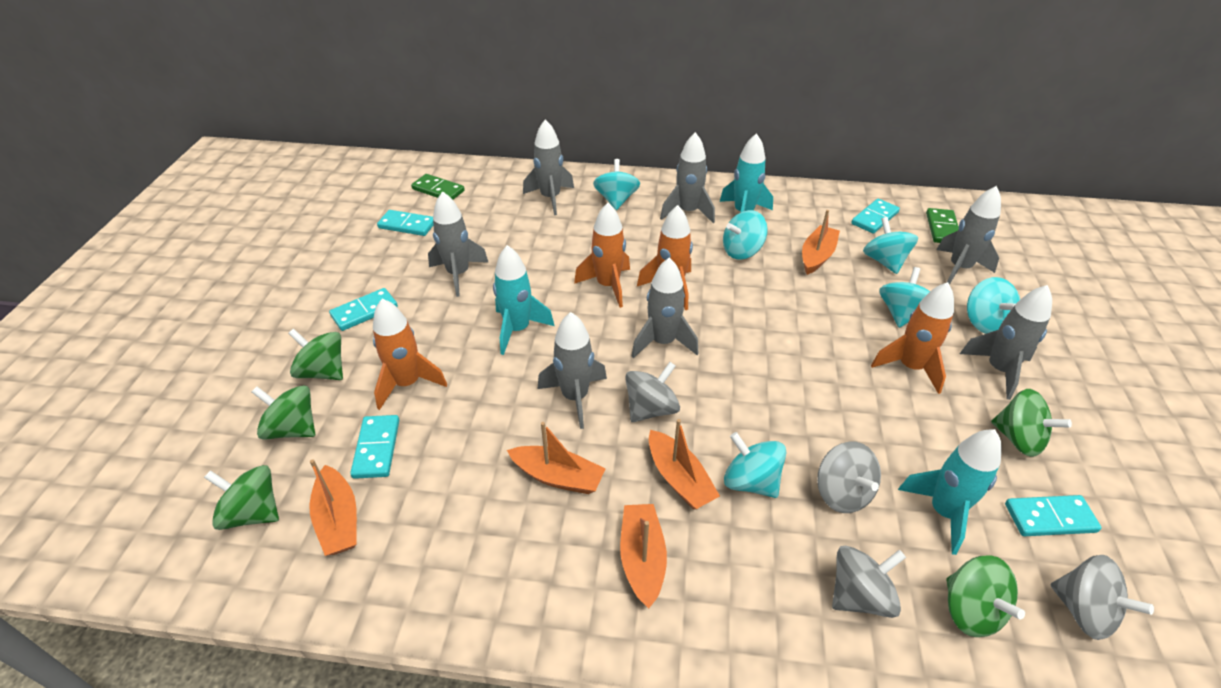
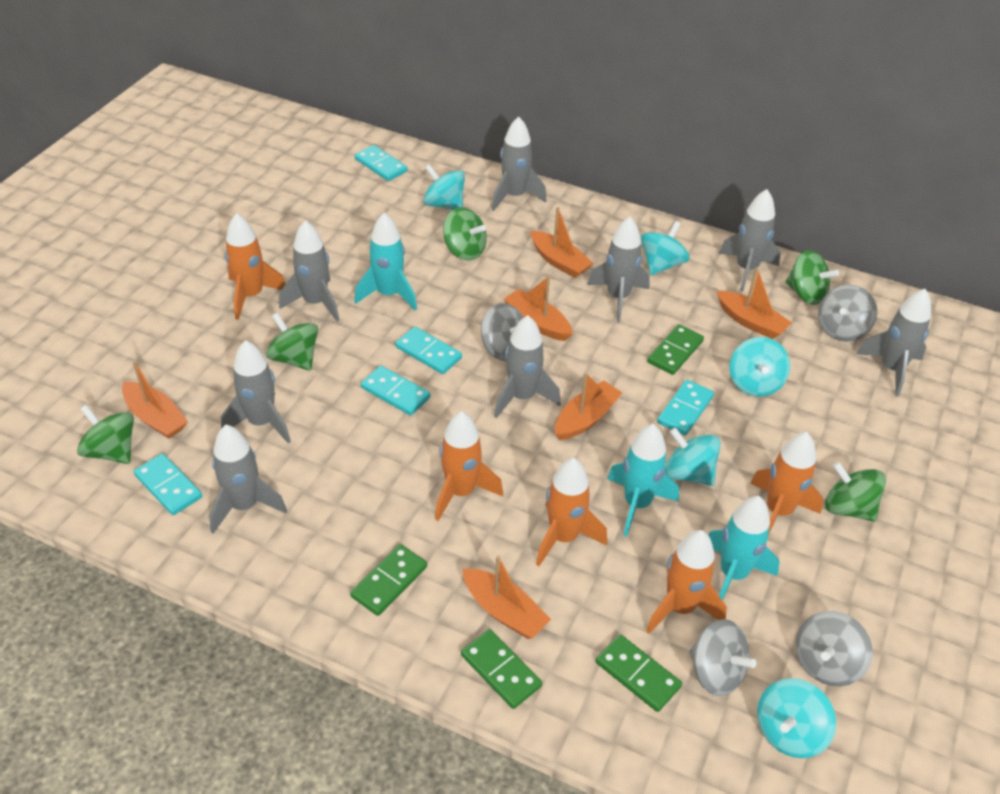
green domino: [411,174,465,200] [926,208,959,243] = 2 -> [350,544,427,616] [461,629,542,709] [596,634,682,712] [647,324,704,375] = 4
grey rocket: [428,191,489,297] [523,119,574,215] [538,312,607,429] [631,258,698,358] [660,132,715,224] [936,186,1001,285] [960,285,1052,400] = 7 -> [209,425,287,534] [221,340,291,444] [279,220,339,322] [492,117,547,211] [494,315,561,418] [587,217,650,322] [719,189,781,291] [856,289,931,397] = 8
orange boat: [310,459,357,556] [507,422,606,494] [620,504,667,608] [649,419,720,509] [802,210,840,275] = 5 -> [122,361,188,439] [462,556,551,639] [504,276,573,341] [531,207,593,278] [555,373,622,440] [717,267,792,339] = 6
orange rocket: [373,299,447,410] [574,203,630,308] [637,205,693,310] [871,282,954,394] = 4 -> [225,213,285,320] [435,411,503,521] [536,458,607,566] [646,530,727,634] [750,432,823,535] = 5
turquoise spinning top: [593,159,640,210] [723,210,768,260] [724,432,787,498] [863,217,918,274] [879,267,930,328] [967,277,1020,334] = 6 -> [423,164,465,210] [641,221,690,275] [665,427,721,486] [730,337,790,397] [757,678,836,758] = 5

